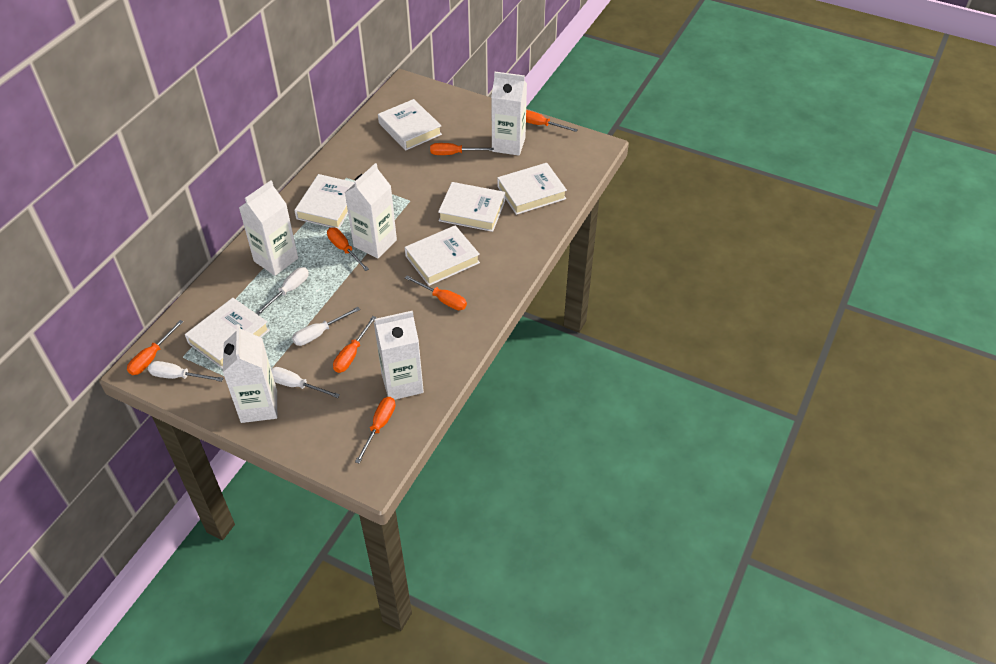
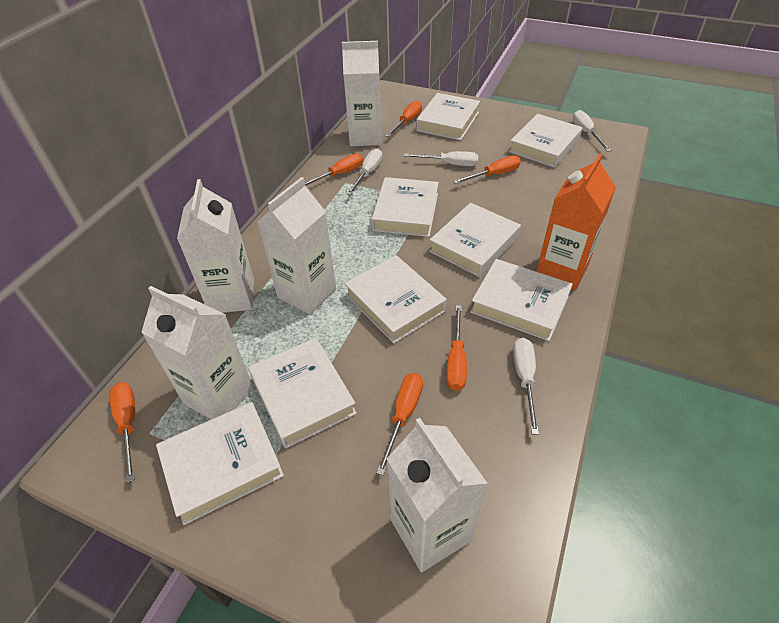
orange carton: none = 0 -> [536,153,616,290] = 1
orange screwdriver: [127,320,183,375] [327,228,369,271] [333,316,377,373] [355,397,396,464] [405,276,467,310] [430,143,494,155] [526,110,578,132] = 7 -> [109,382,135,483] [305,154,363,186] [376,373,423,475] [385,101,422,137] [446,305,467,391] [453,156,521,184] = 6
white book: [185,298,270,369] [294,174,354,229] [378,99,442,150] [405,225,480,286] [438,182,505,232] [497,163,567,215] = 6 -> [156,402,284,525] [248,338,357,448] [345,255,447,343] [372,177,439,237] [416,93,480,140] [429,203,521,277] [470,259,573,341] [509,114,583,168] = 8

